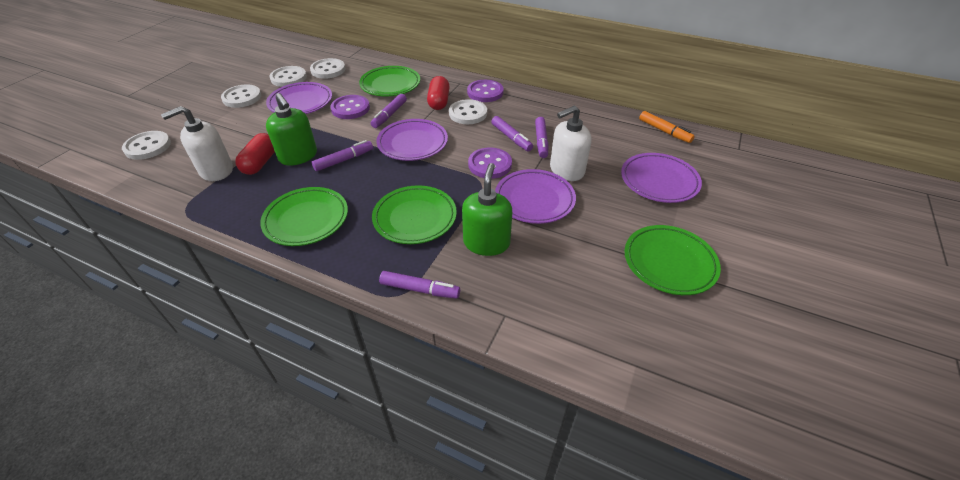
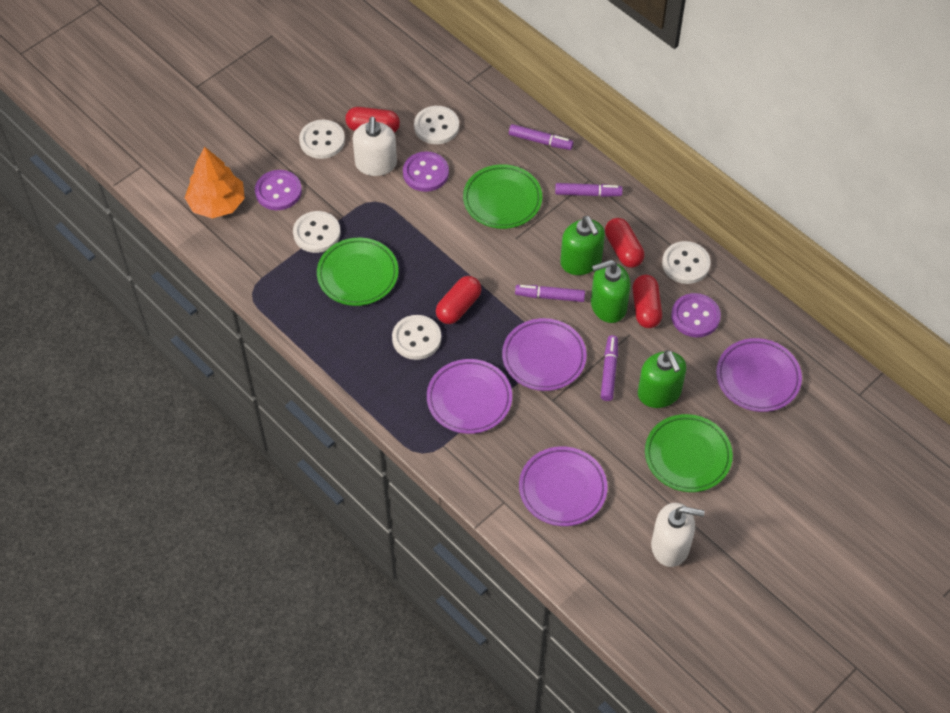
green plate: [260,187,348,246] [359,66,420,96] [372,185,457,244] [625,225,721,295] = 4 -> [317,238,399,306] [463,164,542,229] [645,414,733,492] = 3
green soap dispenser: [266,93,317,166] [462,163,512,256] = 2 -> [560,216,605,275] [591,260,631,323] [638,350,686,408] = 3
orange marker: [639,111,695,143] = 1 -> none = 0
orange tree: none = 0 -> [185,147,245,218] = 1
purple marker: [312,140,373,171] [371,94,407,128] [379,271,460,299] [491,116,533,152] [535,117,548,158] = 5 -> [509,124,574,150] [515,285,585,302] [555,183,623,197] [601,335,618,401] = 4
red capsule: [235,133,275,175] [427,76,450,110] = 2 -> [345,107,400,133] [436,276,482,324] [605,218,645,268] [632,275,662,328] = 4

